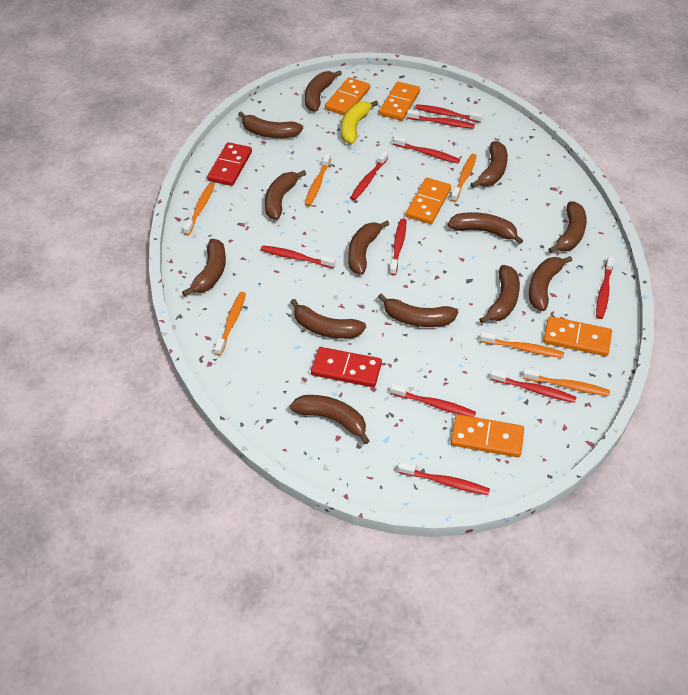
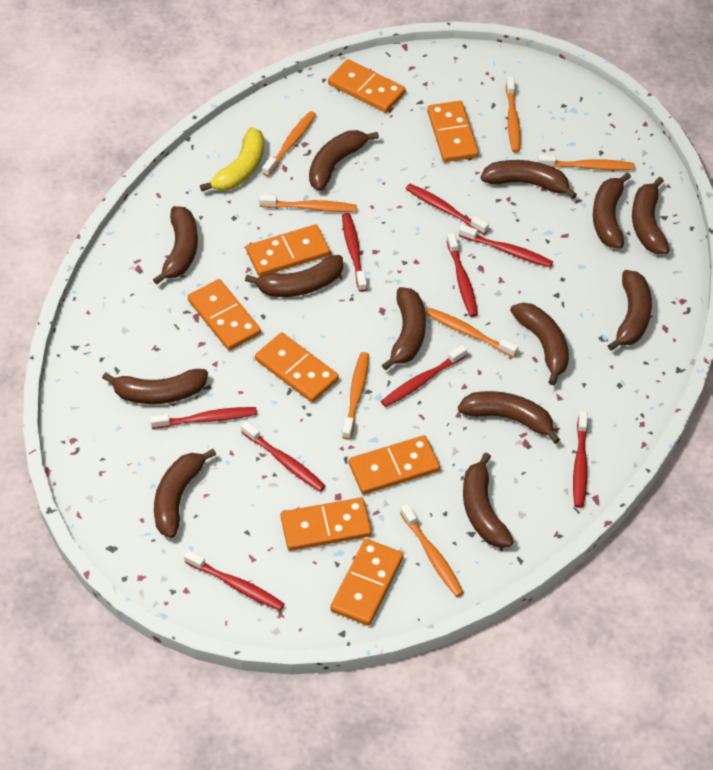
orange domino: [325,77,370,115] [379,81,420,121] [406,178,451,224] [451,414,524,457] [543,316,612,356] = 5 -> [188,279,261,350] [246,224,330,277] [255,333,339,402] [280,497,372,551] [328,59,405,113] [330,539,403,626] [349,435,440,494] [427,101,479,162] = 8
orange toothbrush: [183,183,215,235] [214,292,246,356] [304,153,331,207] [451,154,477,202] [480,332,564,358] [523,368,610,396] = 6 -> [259,195,357,212] [262,111,316,177] [342,352,369,440] [400,504,464,597] [425,308,518,358] [506,77,521,152] [538,155,635,170] = 7
red domino: [207,142,252,186] [311,347,382,387] = 2 -> none = 0
red toothbrush: [261,245,335,268] [350,151,388,200] [390,218,406,275] [390,384,476,417] [393,136,460,163] [398,462,490,495] [407,110,475,129] [415,104,482,123] [490,370,576,403] [596,256,614,319] = 10 -> [150,407,257,429] [184,550,285,611] [241,421,325,492] [342,213,367,292] [381,345,467,407] [406,184,489,235] [447,233,478,317] [459,224,553,268] [573,411,588,508] = 9

